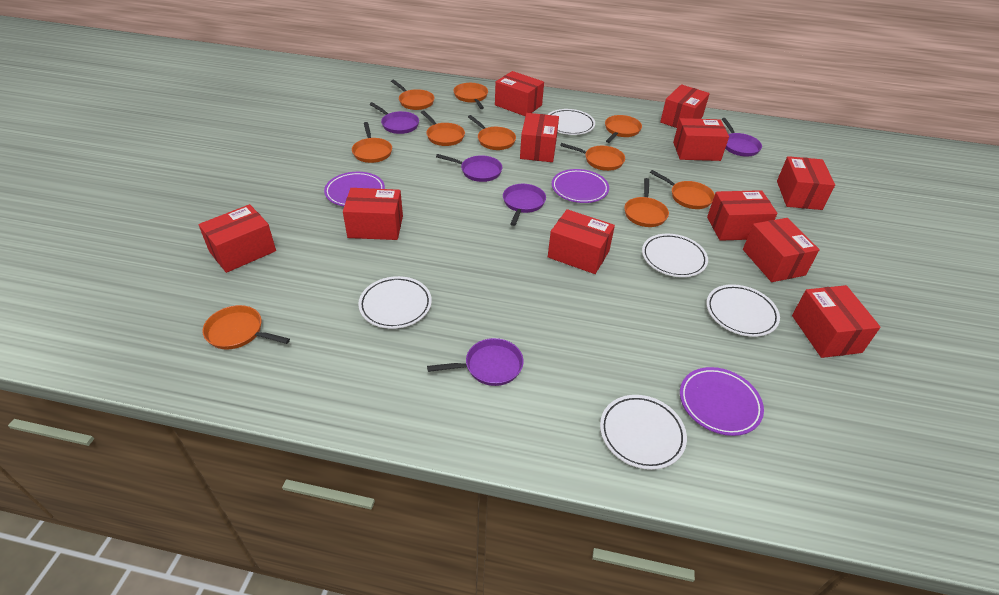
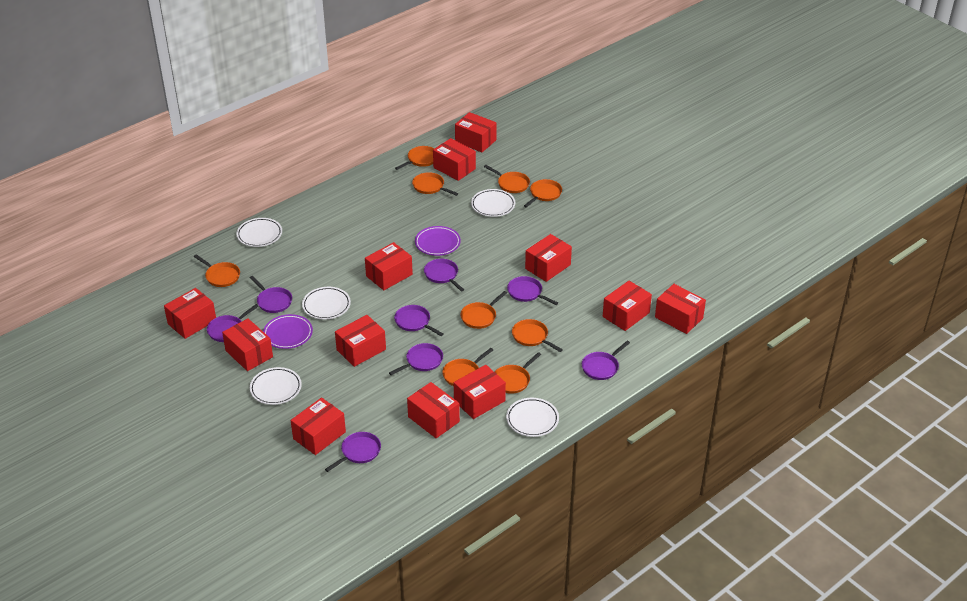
orange pan: [202,305,290,350] [352,122,392,163] [391,80,434,110] [421,110,465,146] [453,83,488,109] [468,115,516,150] [560,143,625,171] [605,115,642,143] [624,178,669,227] [650,170,715,209] = 10 -> [194,254,240,287] [395,146,434,170] [412,172,458,196] [442,348,493,386] [461,291,507,329] [484,165,530,193] [495,352,541,394] [512,319,563,352] [524,179,562,207] = 9
purple pan: [370,102,419,134] [427,338,524,386] [436,154,502,182] [503,184,546,226] [722,118,762,157] = 5 -> [207,304,259,342] [250,276,292,313] [325,432,381,472] [389,343,443,375] [394,305,443,336] [424,259,464,292] [507,276,558,305] [582,341,630,380] = 8
purple plate: [324,172,385,206] [552,169,609,203] [680,367,764,436] = 3 -> [263,314,313,349] [415,226,461,256] = 2
red box: [198,204,276,273] [343,188,403,240] [495,71,544,117] [520,113,559,162] [548,209,615,274] [660,84,710,128] [673,118,729,161] [707,190,777,241] [743,218,820,282] [777,156,835,210] [792,285,881,358] = 11 -> [164,288,216,339] [222,318,273,371] [291,398,346,455] [335,315,386,367] [365,242,413,290] [407,382,460,438] [433,138,476,181] [454,365,506,419] [455,112,497,152] [525,234,572,282] [603,281,652,331] [655,284,706,334] = 12

